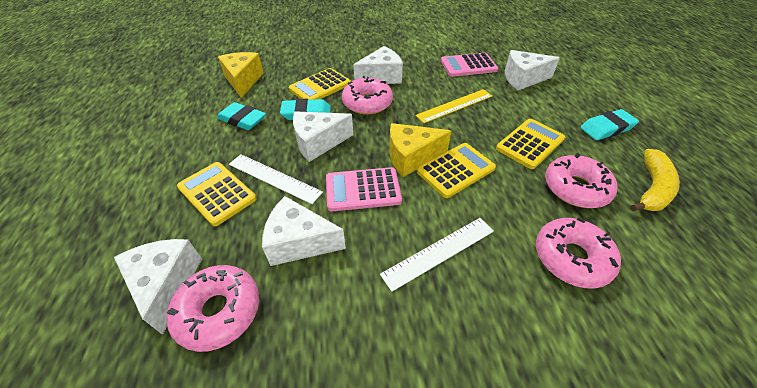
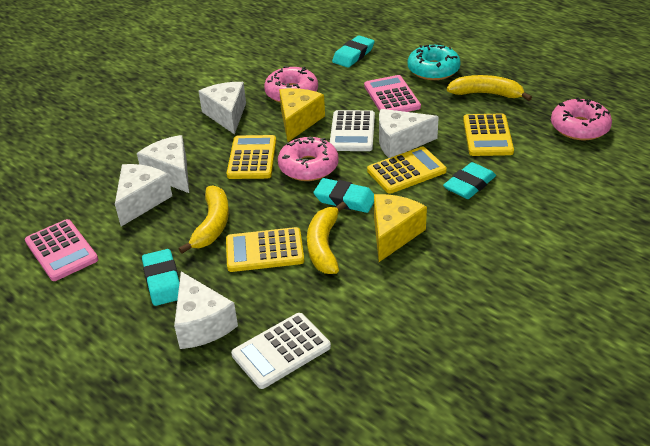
pink donut: [166,265,259,352] [342,76,393,115] [536,217,621,289] [545,153,617,208] = 4 -> [264,66,318,103] [278,137,339,181] [551,97,612,140] = 3
turquoise donut: none = 0 -> [408,45,461,80] = 1
turquoise eraser: [217,102,266,130] [280,99,331,120] [580,109,639,140] = 3 -> [142,249,180,306] [313,178,374,213] [332,35,374,68] [443,162,496,199] = 4
white calculator: none = 0 -> [231,313,331,389] [330,110,375,151] = 2
white ruler: [229,154,323,204] [380,218,494,292] = 2 -> none = 0
yellow banana: [630,149,680,211] = 1 -> [179,185,229,254] [307,202,346,274] [447,75,532,101] = 3
yellow ruler: [415,89,492,123] = 1 -> none = 0

